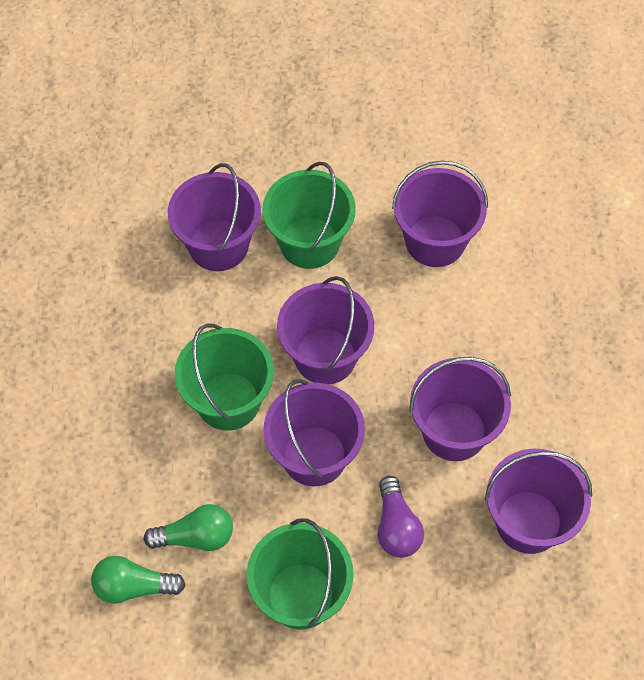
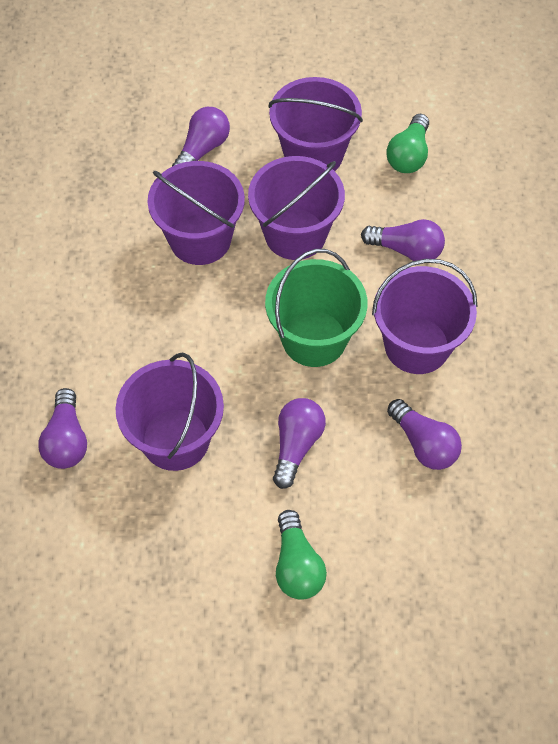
green bucket: [175,323,274,431] [247,518,354,630] [263,162,356,269] = 3 -> [265,249,368,367] = 1
purple bucket: [168,163,261,271] [264,379,365,486] [277,276,374,384] [392,161,488,267] [409,357,511,461] [485,449,592,554] = 6 -> [115,353,224,471] [148,161,245,265] [248,156,345,260] [269,77,363,171] [372,259,477,374] = 5
purple light bulb: [377,476,424,558] = 1 -> [38,388,87,469] [172,107,230,166] [273,398,326,489] [361,219,445,261] [387,399,462,470] = 5

